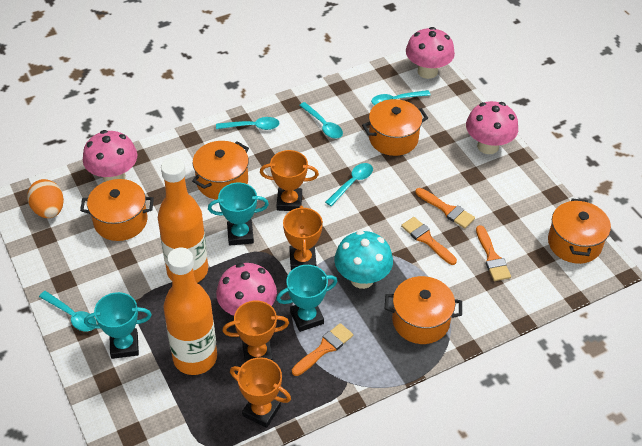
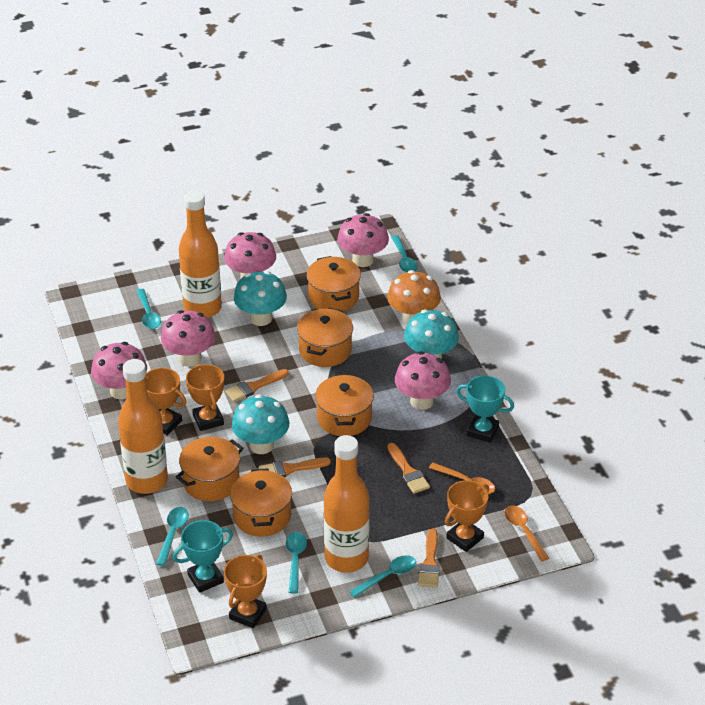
orange bottle: [158,158,208,283] [163,248,217,375] = 2 -> [118,359,168,494] [179,190,222,318] [323,435,370,573] = 3
orange egg: [27,179,64,218] = 1 -> none = 0
orange mushroom: none = 0 -> [387,270,441,324] = 1
orange spoon: none = 0 -> [429,463,495,494] [504,505,549,561] = 2
pink mushroom: [83,130,137,182] [216,263,277,315] [406,27,455,79] [466,101,518,154] = 4 -> [91,342,147,399] [161,310,216,367] [224,232,276,279] [338,213,389,267] [395,351,451,410] = 5
turquoise mushroom: [334,230,393,289] = 1 -> [232,394,289,454] [234,271,287,326] [404,309,459,359] = 3
turquoise trophy: [84,292,152,359] [208,183,269,246] [276,265,338,332] = 3 -> [173,520,233,593] [456,376,514,443] = 2

